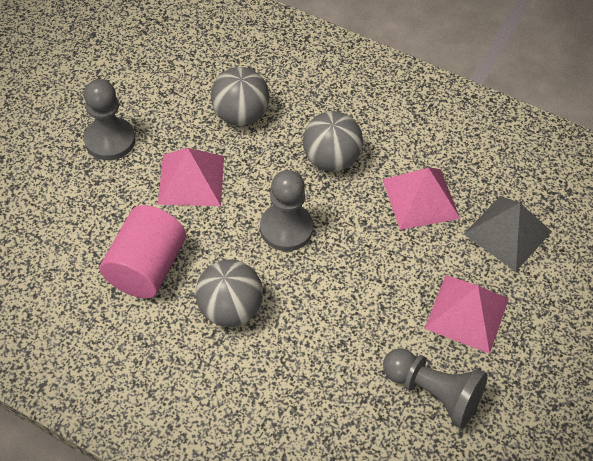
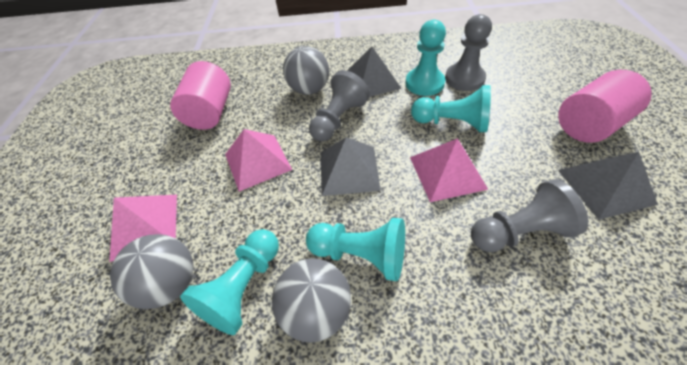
grey pyramid: [464,196,552,271] = 1 -> [321,137,381,196] [347,47,402,97] [558,152,658,220] = 3
pink cylinder: [100,205,186,298] = 1 -> [170,61,231,130] [558,70,652,143] = 2
turquoise pawn: none = 0 -> [180,229,279,335] [306,218,405,281] [406,20,446,96] [411,85,491,132] = 4

